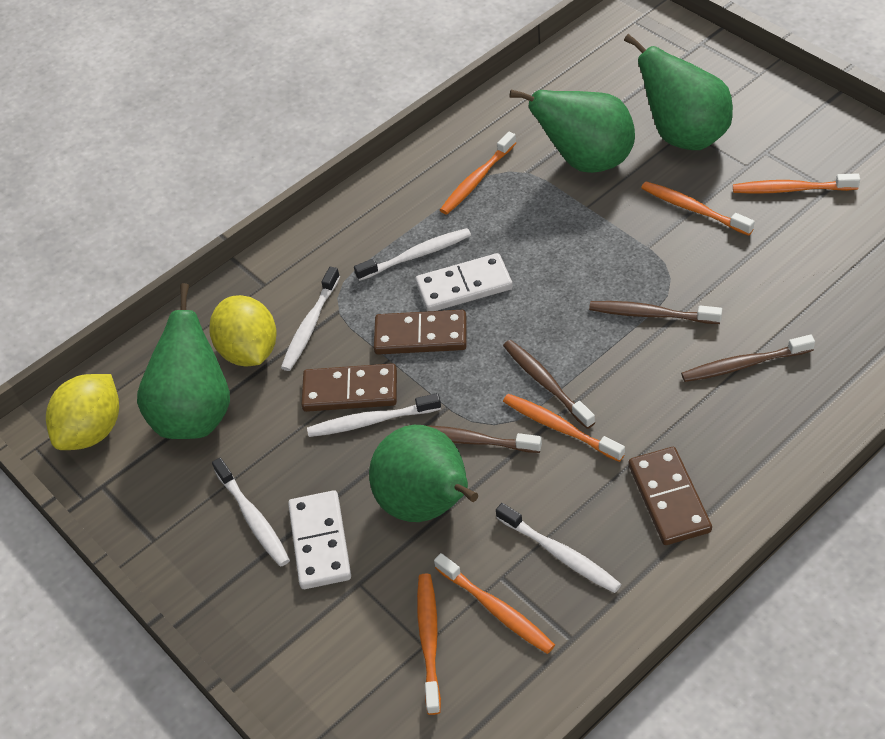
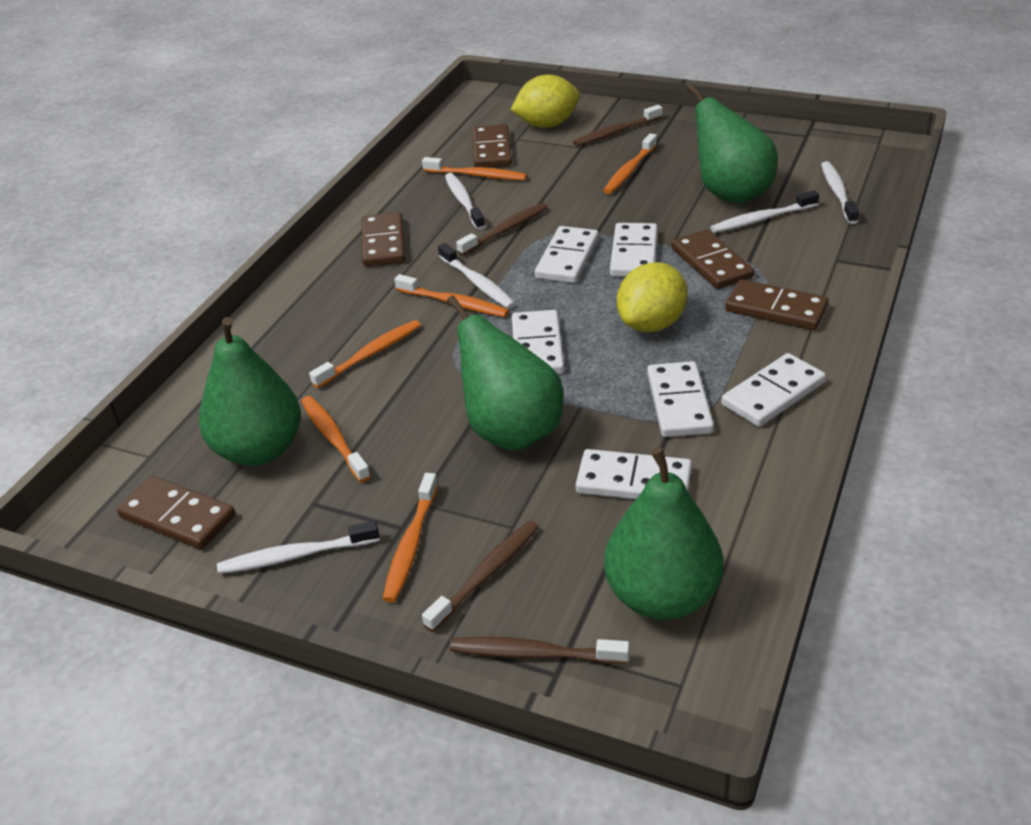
brown domino: [301,363,397,412] [374,310,467,355] [629,447,712,545] = 3 -> [117,476,235,549] [362,212,405,267] [472,124,512,168] [672,230,754,289] [725,279,829,330] = 5
white domino: [288,490,351,589] [415,253,513,311] = 2 -> [512,310,564,374] [535,226,599,283] [576,449,692,499] [610,223,658,277] [647,361,714,437] [721,353,826,427] = 6

